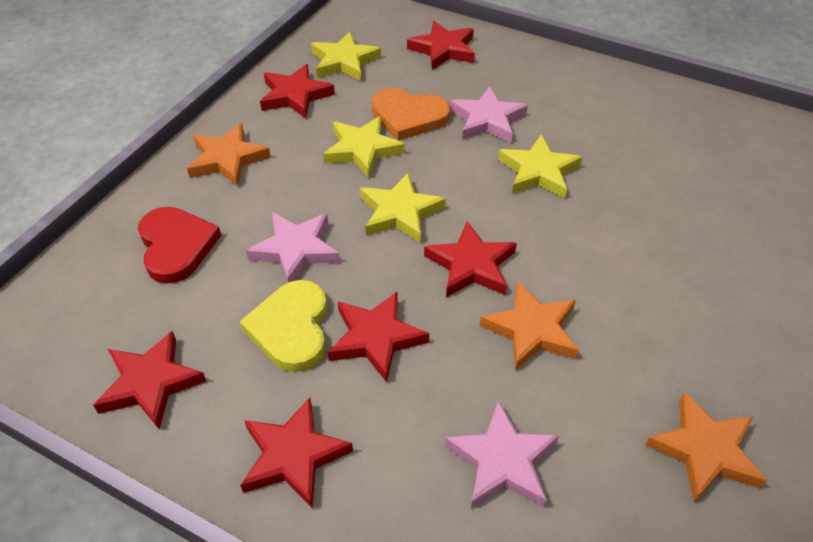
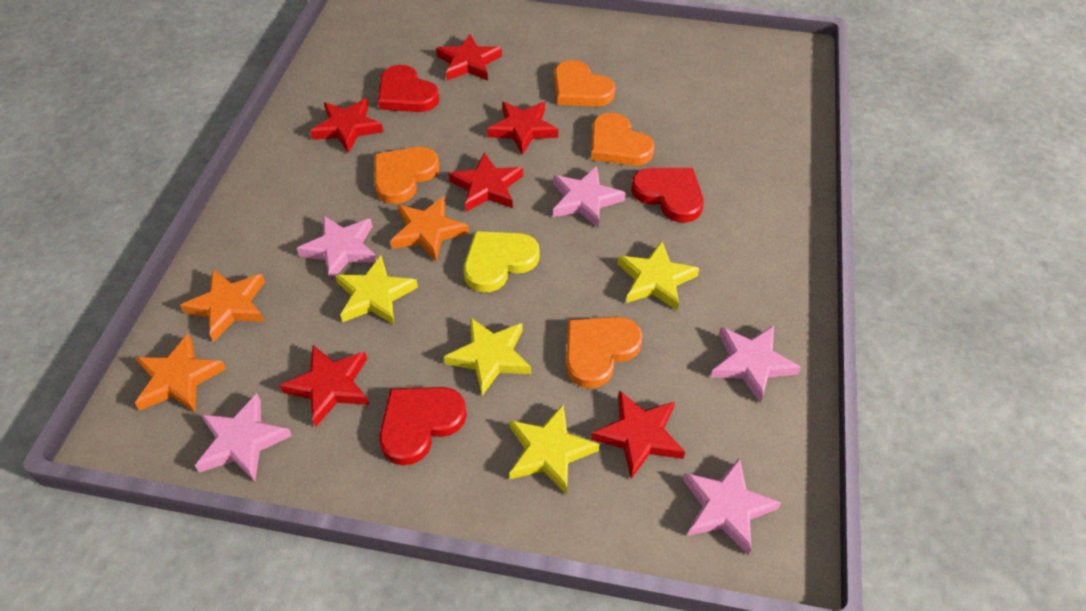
orange heart: [371,88,450,140] = 1 -> [374,147,440,204] [554,60,615,106] [566,316,643,388] [591,113,655,166] = 4
pink star: [246,212,340,283] [445,401,559,508] [450,86,528,143] = 3 -> [195,394,292,482] [297,215,377,281] [553,166,626,228] [683,457,781,555] [711,326,801,403] = 5
red heart: [138,207,221,284] = 1 -> [378,65,439,112] [379,387,467,465] [631,168,704,223] = 3

